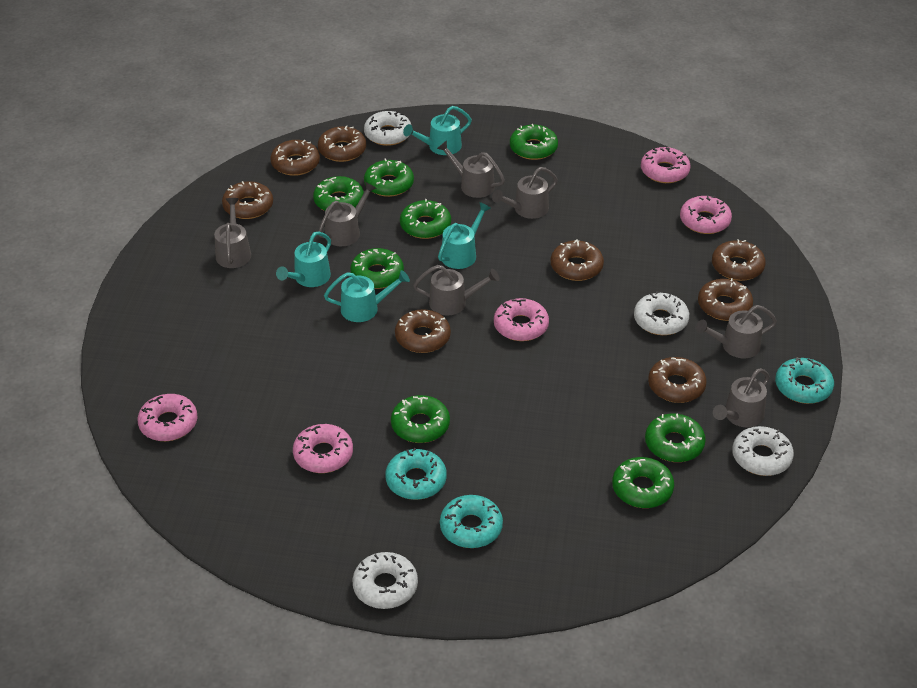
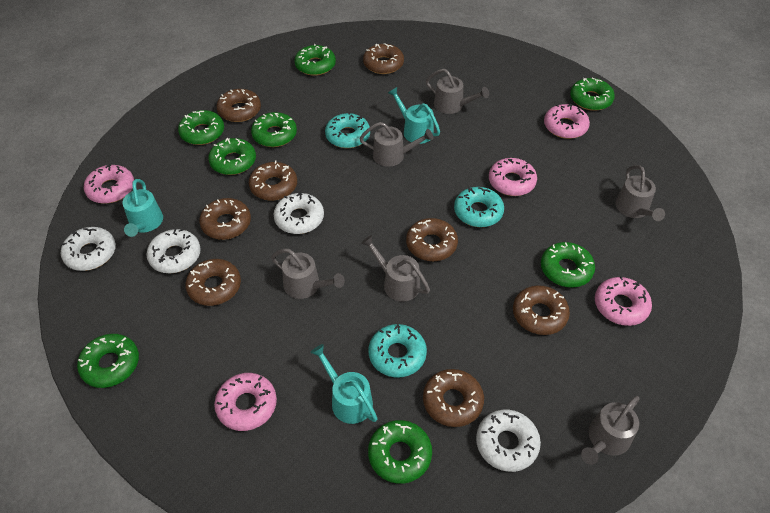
grey watering can: [214,198,251,268] [319,182,376,246] [413,265,500,316] [437,140,505,198] [492,167,558,219] [695,305,777,358] [713,368,770,427] = 7 -> [271,249,345,299] [359,122,434,167] [361,235,430,302] [426,69,489,114] [581,396,640,465] [615,165,665,221] = 6
turquoise watering can: [276,231,331,287] [324,270,410,322] [403,106,472,155] [438,202,491,269] = 4 -> [122,179,163,237] [310,344,378,424] [388,87,440,144] = 3

